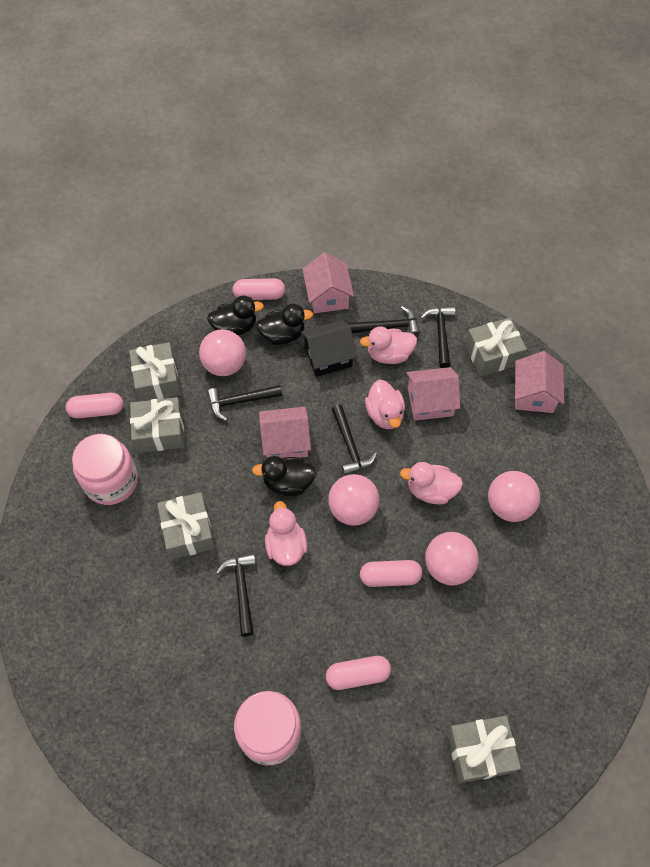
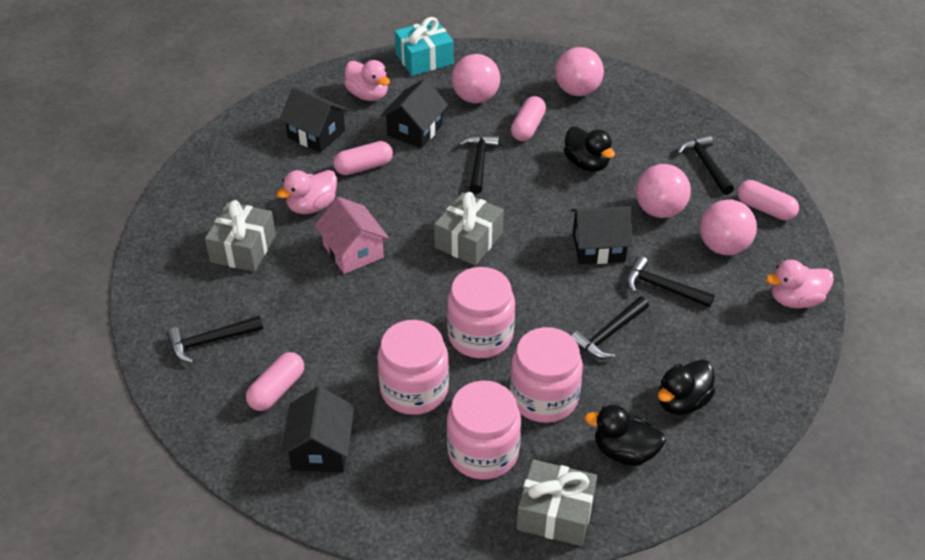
black house: [301,320,357,377] = 1 -> [279,87,349,153] [281,386,354,472] [380,79,448,148] [571,206,633,264] = 4
grey gift: [129,342,181,401] [130,397,185,453] [157,492,215,560] [447,716,521,783] [465,318,527,376] = 5 -> [205,200,276,272] [434,192,504,266] [517,459,597,546] = 3
pink duck: [265,501,308,566] [360,327,417,364] [365,380,405,429] [400,462,463,505] = 4 -> [277,170,337,214] [344,60,390,101] [766,260,834,308] = 3
pink house: [259,407,311,458] [302,253,354,314] [406,367,460,421] [515,351,564,413] = 4 -> [314,197,389,274] = 1
pink jar: [72,434,138,505] [234,691,301,765] = 2 -> [377,320,449,415] [447,267,515,358] [447,381,521,480] [510,327,583,423] = 4
turquoise gift: none = 0 -> [395,17,454,76] = 1

